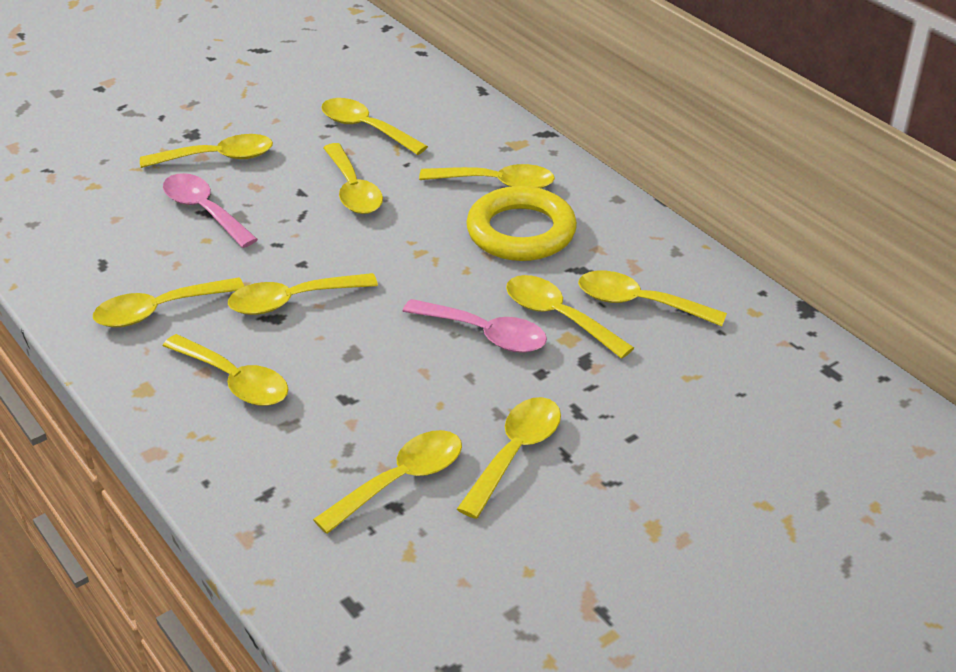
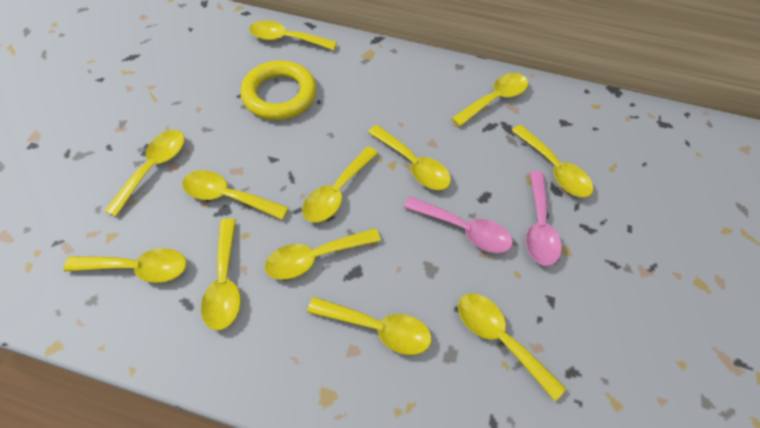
yellow spoon: [93,277,244,328] [140,134,273,168] [163,334,288,406] [228,273,378,315] [313,430,462,534] [321,98,428,155] [323,143,383,214] [419,164,555,189] [457,397,561,519] [506,275,634,359] [578,270,727,326] = 11 -> [64,248,186,283] [104,130,185,217] [182,170,289,220] [201,219,241,330] [249,21,337,50] [265,228,381,280] [302,146,378,222] [307,297,432,355] [368,125,451,190] [451,73,528,127] [458,293,566,401] [511,125,593,198] = 12

